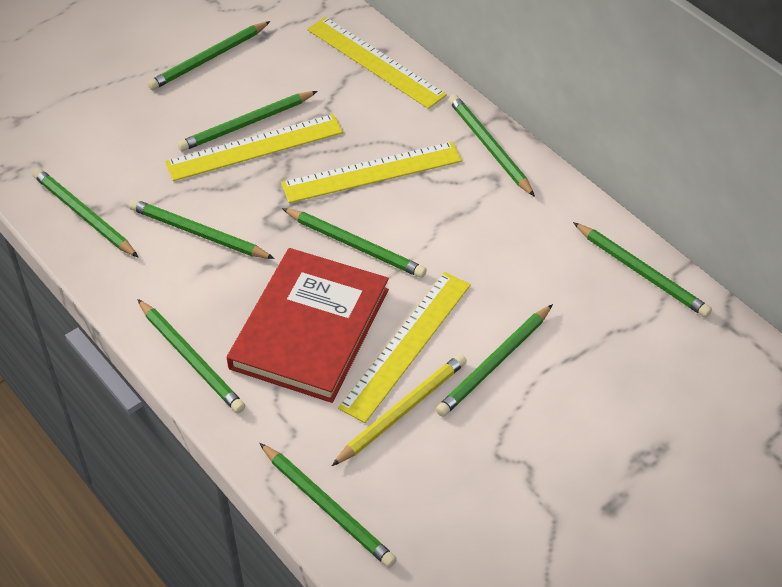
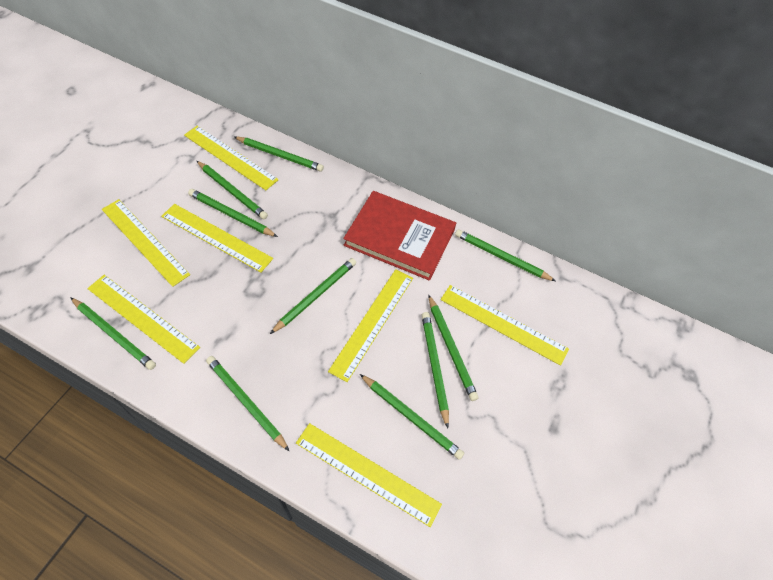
yellow pencil: [332,354,467,466] = 1 -> none = 0
yellow ruler: [165,114,343,181] [281,141,462,203] [307,17,447,109] [338,272,471,423] = 4 -> [87,275,200,364] [102,199,190,287] [161,204,273,272] [184,126,279,190] [296,423,442,527] [328,269,413,382] [440,285,569,366] = 7

